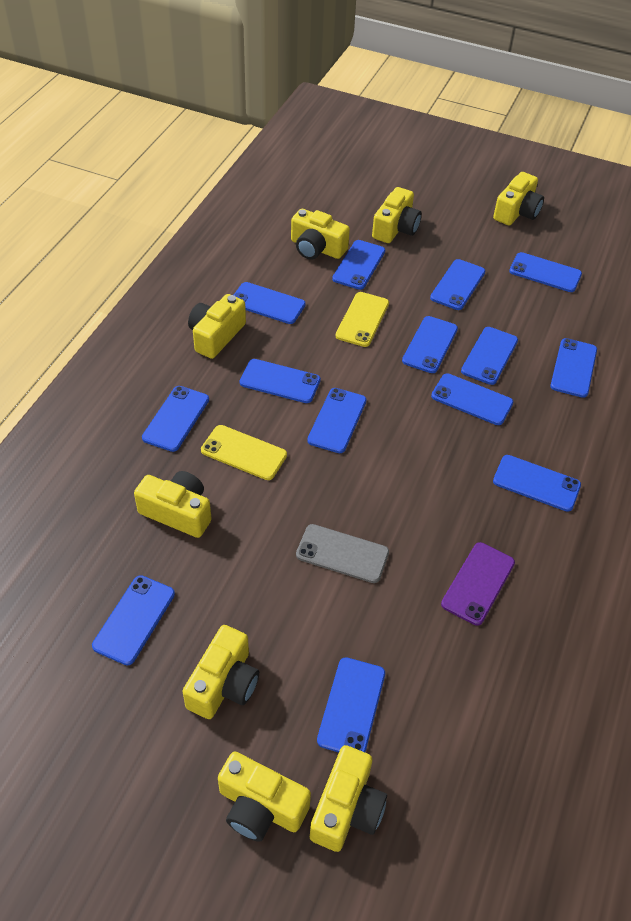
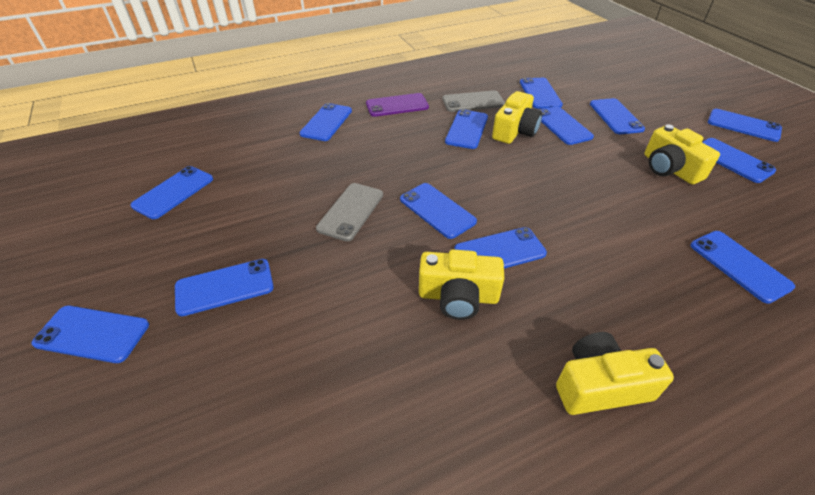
blue phone: [92,575,175,665] [142,386,209,452] [234,282,306,324] [240,359,321,403] [307,388,367,453] [317,657,385,752] [332,240,385,290] [402,316,458,373] [430,259,485,310] [431,373,513,425] [461,327,518,385] [493,455,581,512] [509,252,582,292] [550,338,597,398] = 14 -> [31,306,149,363] [130,166,213,219] [175,259,274,316] [299,103,352,141] [400,183,477,239] [445,109,488,149] [454,227,547,268] [520,78,563,109] [539,106,594,145] [590,98,645,134] [690,231,795,304] [702,138,776,183] [708,109,782,142] = 13
grey phone: [296,524,389,583] = 1 -> [316,183,383,241] [442,90,505,112] = 2
yellow camera: [134,471,212,538] [182,625,259,719] [188,294,246,359] [218,751,311,842] [291,209,350,260] [310,745,387,852] [372,187,422,243] [493,172,544,225] = 8 -> [419,249,504,320] [492,91,542,144] [556,332,674,415] [644,124,720,184] = 4
yellow phone: [201,425,287,480] [336,292,389,347] = 2 -> none = 0

